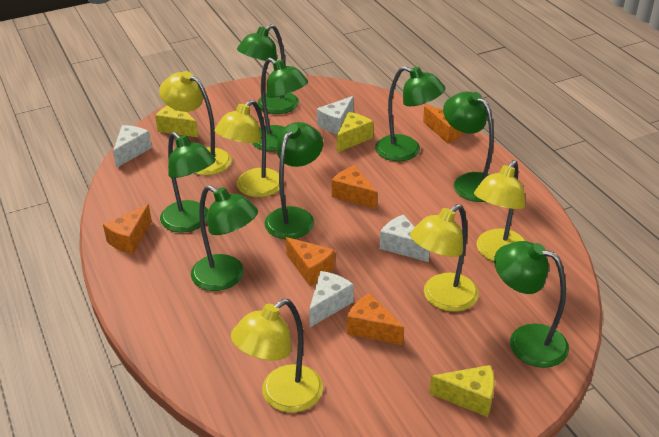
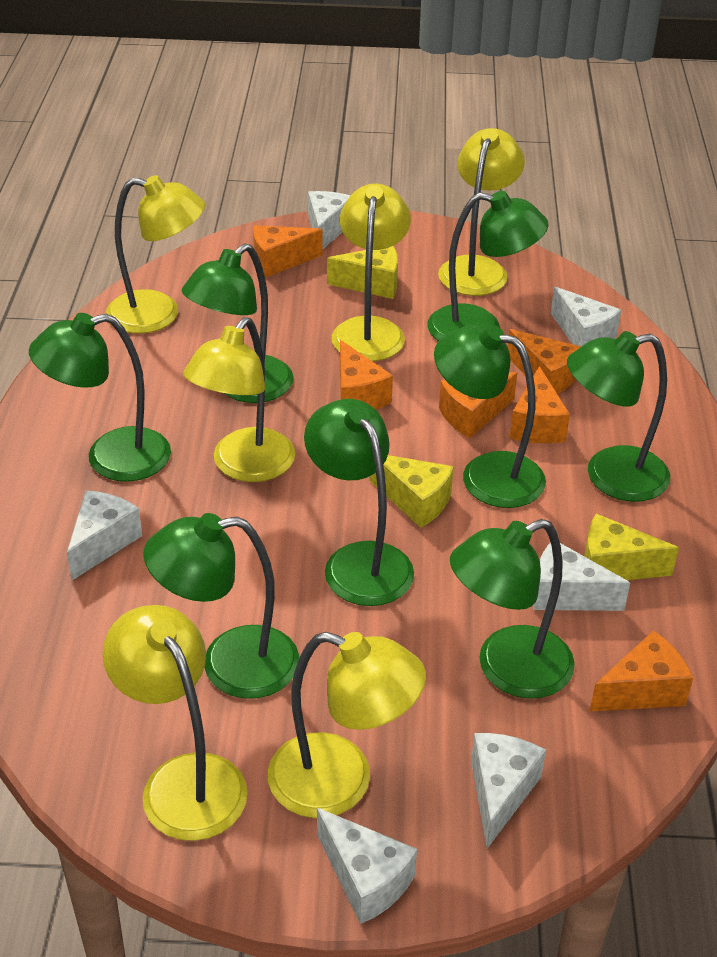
orange cheese: [103,204,152,254] [285,237,335,286] [332,165,377,209] [347,293,404,345] [423,106,463,143] = 5 -> [253,225,322,277] [340,340,393,410] [439,372,517,438] [508,329,581,394] [510,366,570,443] [589,630,693,712] = 6
white cheese: [113,125,152,168] [309,271,354,327] [317,96,354,134] [380,214,430,262] = 4 -> [67,490,142,580] [308,191,350,250] [317,808,417,924] [471,733,546,848] [533,542,630,611] [551,287,621,347] = 6
yellow lamp: [159,71,232,175] [214,100,280,197] [231,299,323,413] [410,204,479,312] [474,160,526,262] = 5 -> [103,605,248,841] [106,175,205,334] [184,317,295,482] [268,632,426,818] [332,184,411,361] [438,128,525,296] = 6

